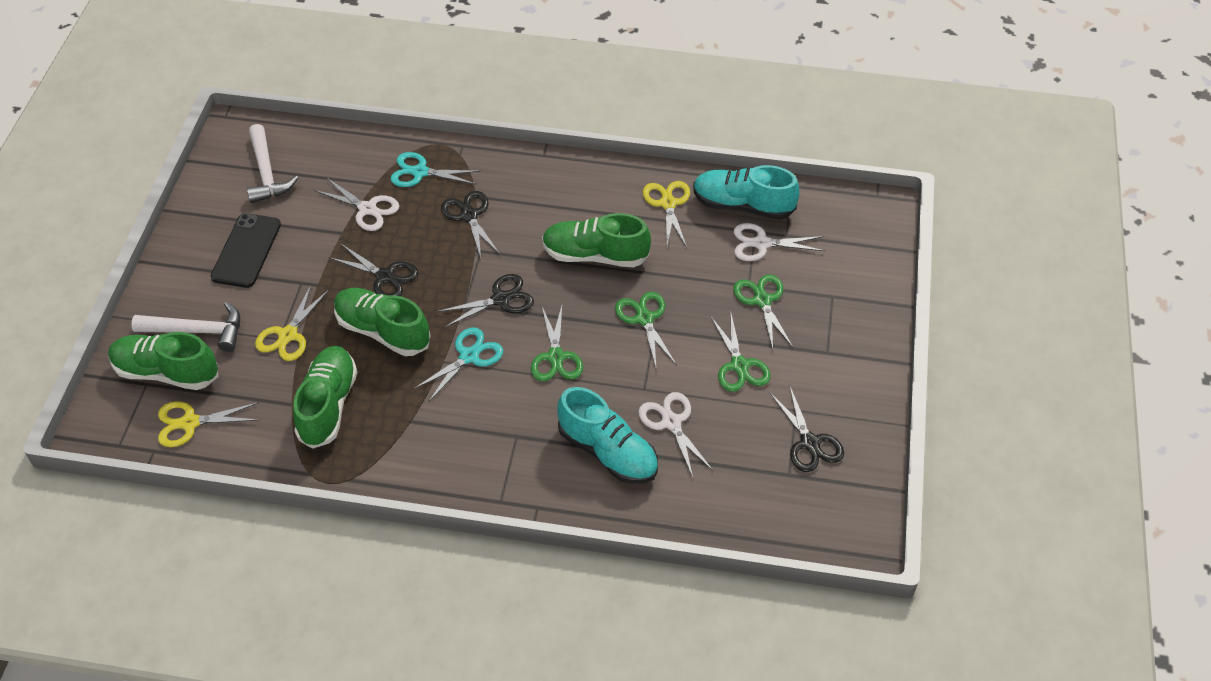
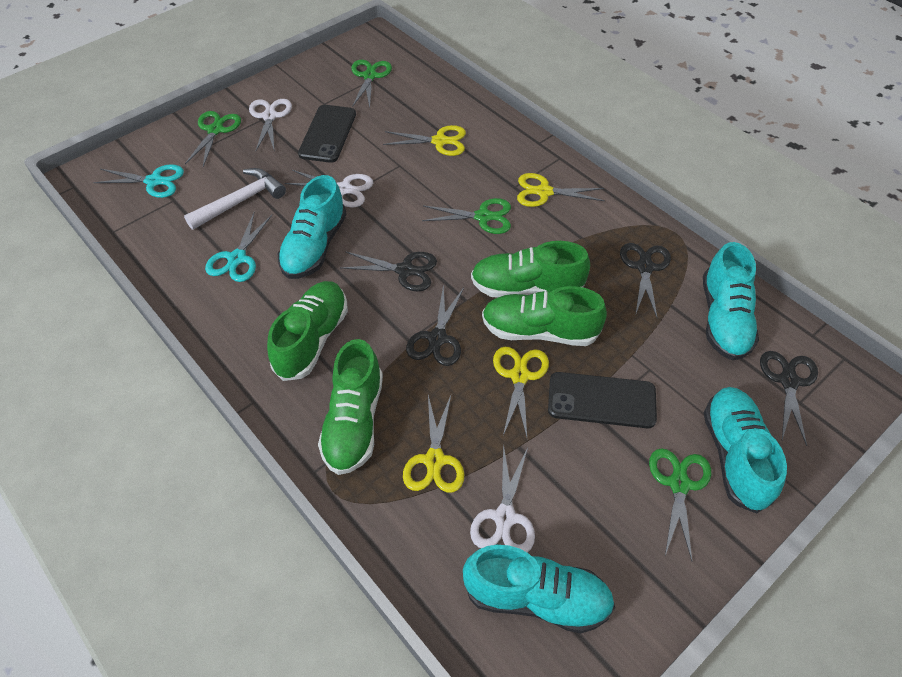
black phone: [211,213,281,288] = 1 -> [298,105,356,163] [548,372,657,428] = 2
turquoise shoe: [558,387,658,484] [693,165,800,220] = 2 -> [278,175,347,279] [463,545,615,633] [703,242,759,361] [703,387,787,514] = 4
white hammer: [132,302,240,352] [247,124,298,203] = 2 -> [184,168,286,230] = 1
yellow scissors: [158,401,259,447] [255,285,329,361] [643,181,690,248] = 3 -> [383,125,466,156] [403,395,465,493] [493,347,549,437] [517,173,605,207] = 4

